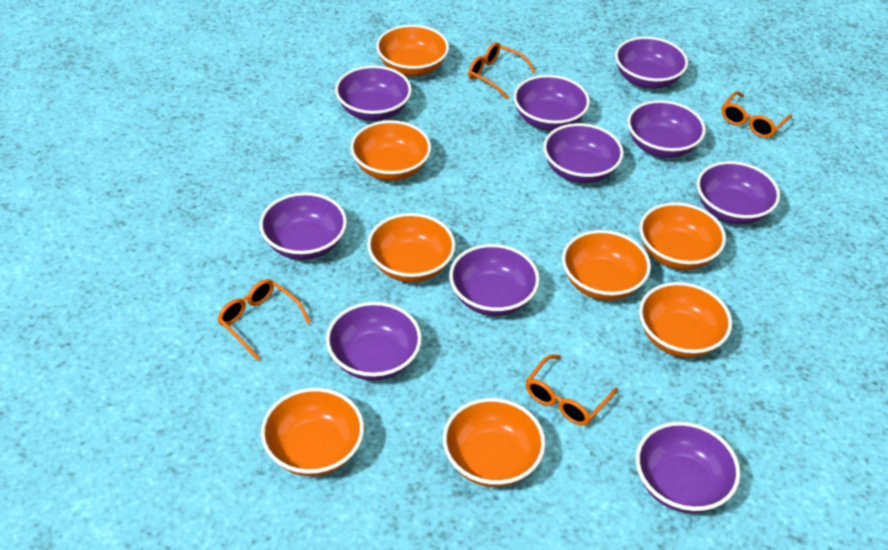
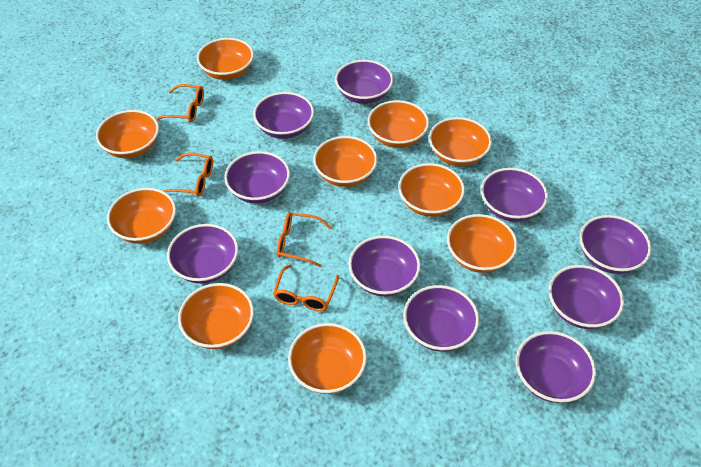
orange bowl: [261,388,364,476] [350,120,431,181] [367,213,456,282] [376,24,449,76] [443,398,546,487] [562,230,651,300] [639,202,726,270] [639,282,732,358] = 8 -> [96,110,159,158] [107,188,176,244] [178,283,254,349] [197,38,254,80] [288,323,367,394] [313,136,377,187] [368,100,429,148] [398,163,465,217] [429,117,492,166] [447,214,517,273] = 10

